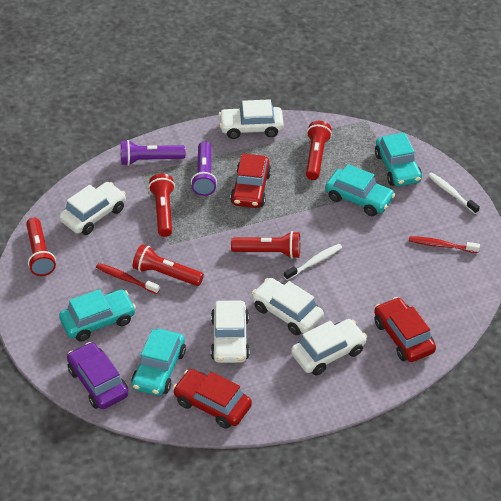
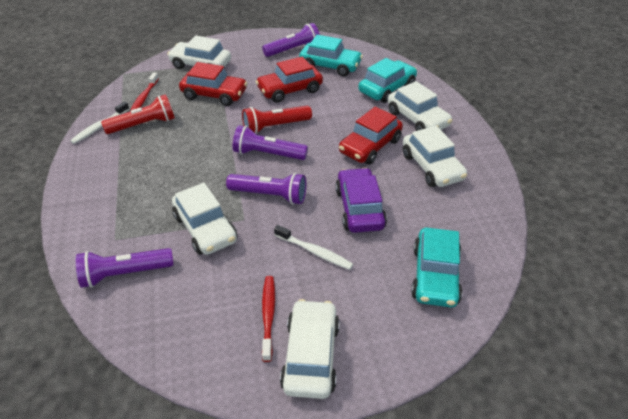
purple flashlight: [121,140,185,166] [191,141,217,196] = 2 -> [76,248,174,288] [226,173,306,205] [233,125,308,160] [262,23,320,57] = 4
red flashlight: [26,218,56,276] [133,244,204,286] [148,174,175,237] [231,231,300,259] [306,121,332,180] = 5 -> [101,94,175,134] [242,106,312,134] = 2
turquoise car: [59,289,136,342] [131,329,186,396] [325,164,395,216] [375,132,422,187] = 4 -> [299,35,363,76] [358,58,417,103] [411,227,463,308] = 3

